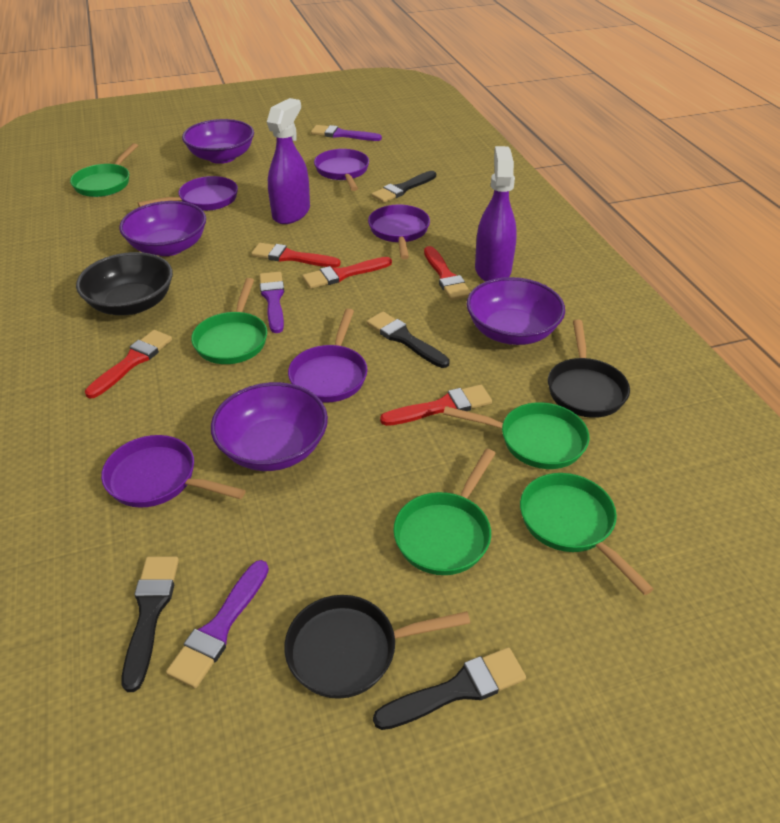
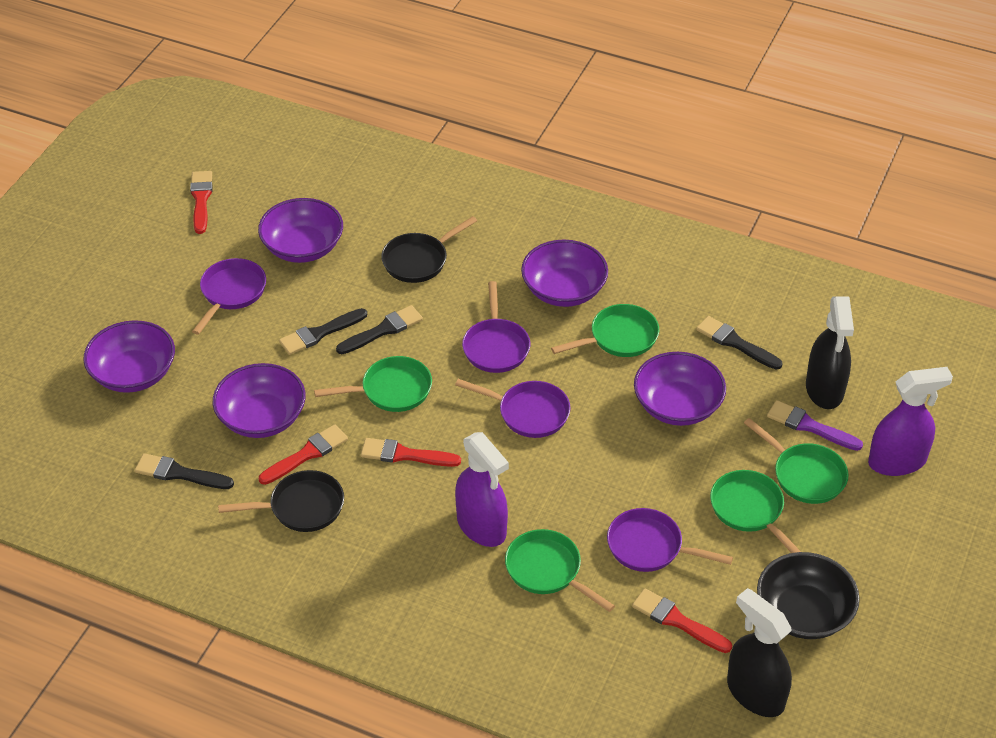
black spray bottle: none = 0 -> [727,588,792,717] [806,296,854,409] = 2
purple bowl: [119,201,206,256] [182,119,254,164] [211,382,328,471] [467,277,565,345] = 4 -> [83,320,175,393] [213,363,306,438] [258,198,343,263] [521,240,608,307] [634,352,726,426] = 5
purple brush: [166,560,269,688] [259,272,285,333] [311,125,382,141] = 3 -> [767,400,863,451] = 1
purple pan: [101,435,246,508] [138,176,238,211] [288,309,367,403] [314,149,369,191] [368,205,430,259] = 5 -> [192,258,266,335] [455,379,571,438] [462,281,530,373] [607,508,733,572] = 4
red brush: [85,330,172,398] [251,243,341,268] [302,257,392,289] [380,385,492,426] [424,246,470,300] = 5 -> [190,171,213,234] [259,424,348,485] [361,438,461,467] [632,588,732,653] = 4

